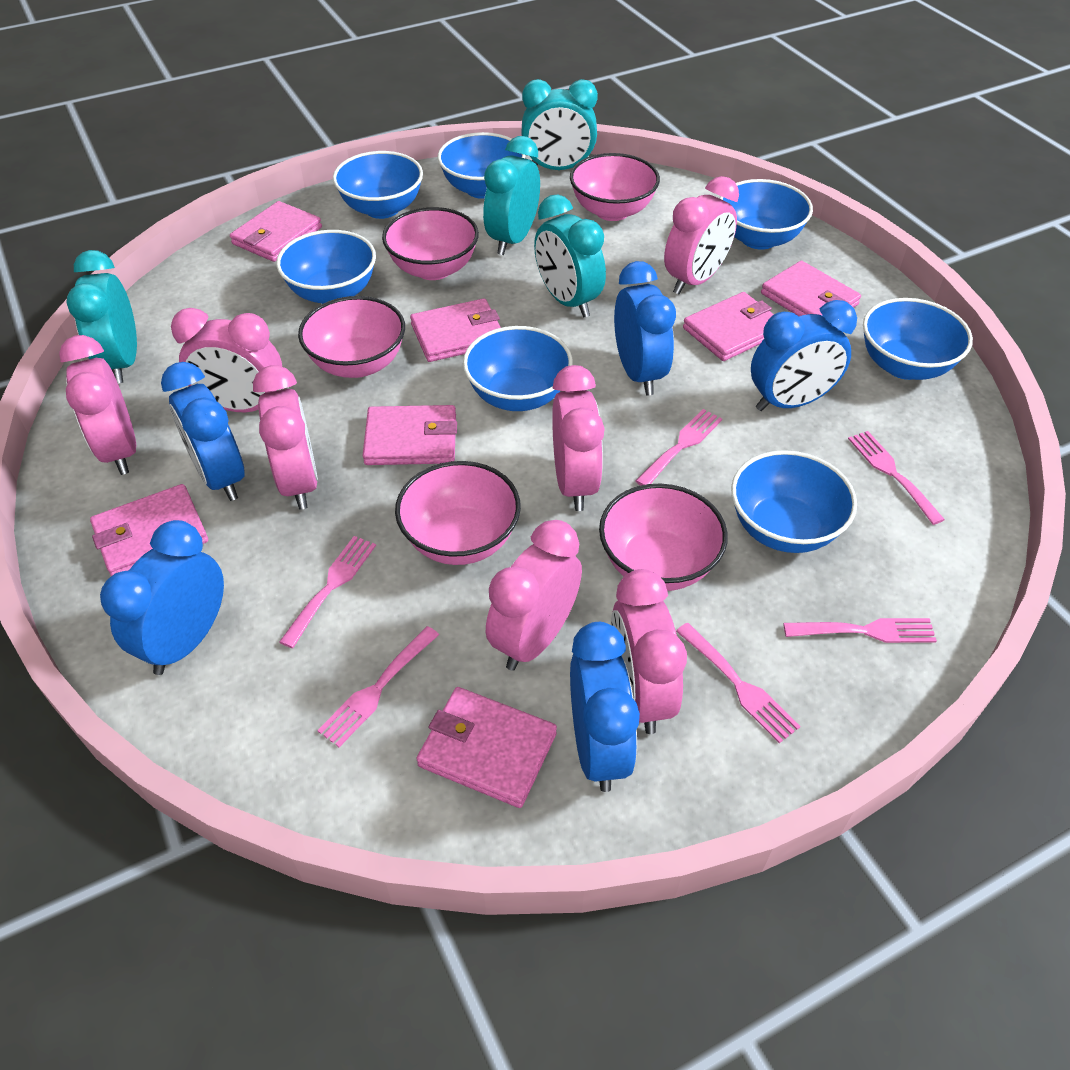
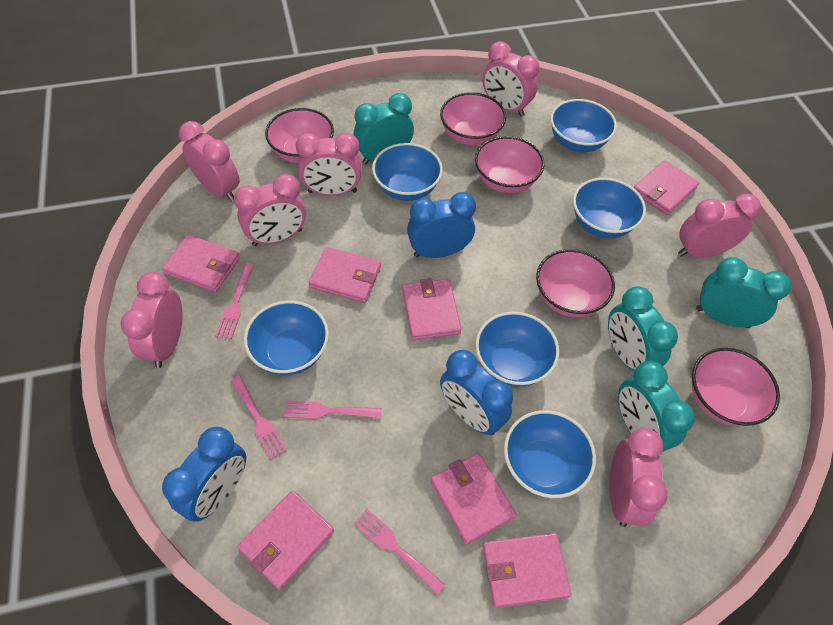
blue bowl: [276,230,376,304] [333,151,423,219] [438,132,525,199] [463,326,573,411] [719,179,813,250] [731,450,857,553] [863,298,973,380] = 7 -> [244,300,329,375] [372,143,443,201] [476,312,559,387] [504,410,596,498] [550,99,617,152] [573,178,646,238] = 6
blue clock: [100,520,224,675] [161,362,245,501] [570,622,640,792] [614,261,676,395] [751,300,857,411] = 5 -> [162,427,246,522] [407,192,476,258] [440,350,513,435] = 3
pink fork: [279,536,376,648] [317,626,439,747] [636,409,722,486] [676,623,801,743] [783,618,937,643] [848,431,945,525] = 6 -> [215,263,254,339] [230,375,287,460] [283,400,382,419] [354,509,445,595] = 4

